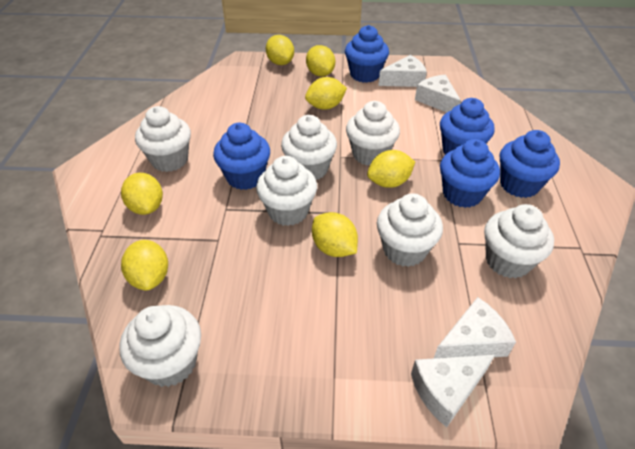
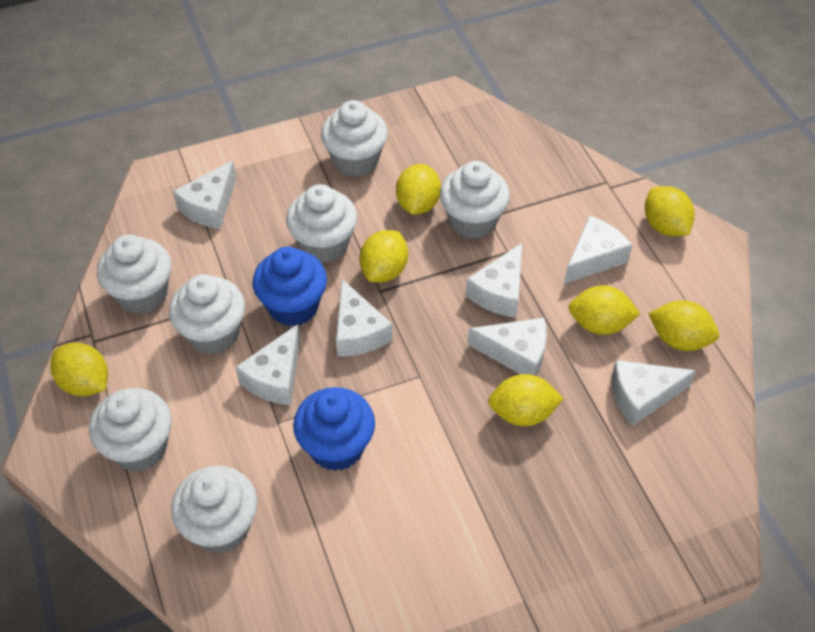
blue cupcake: [213,123,270,190] [345,25,389,83] [440,98,495,155] [440,139,500,208] [500,130,560,198] = 5 -> [253,247,327,326] [293,387,375,471] = 2
white cheese: [378,55,427,87] [411,355,495,427] [415,75,461,112] [434,297,516,358] = 4 -> [173,160,236,229] [235,324,300,405] [336,279,393,357] [466,243,522,318] [468,318,547,376] [564,215,633,284] [611,360,696,426] = 7

